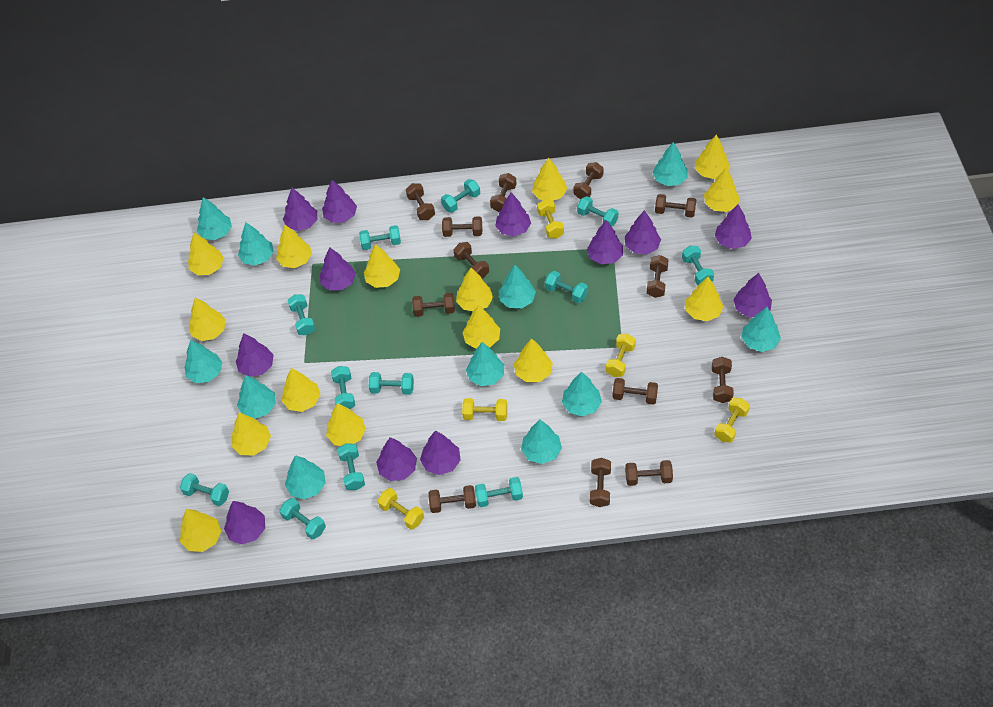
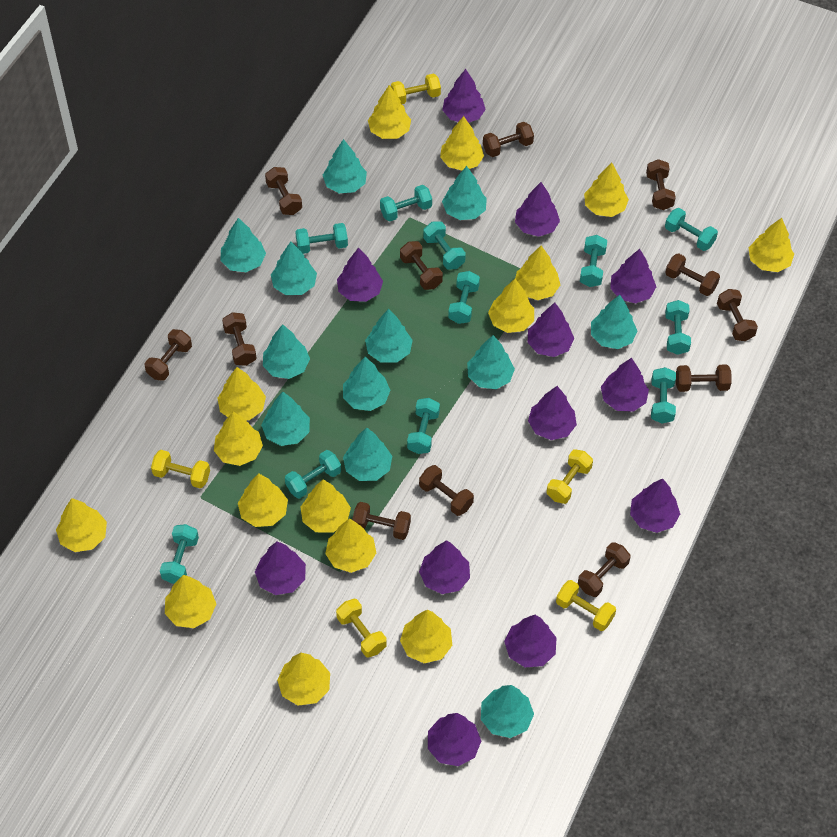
brown dumbbell: [406,183,435,220] [412,293,455,317] [428,485,476,513] [442,217,482,237] [454,242,489,278] [490,173,517,212] [574,162,603,200] [590,458,611,507] [612,378,658,405] [625,460,673,486] [647,255,669,298] [655,194,696,217] [712,357,734,403] = 13 -> [145,329,192,381] [222,312,257,366] [265,167,302,215] [352,502,411,540] [400,241,443,290] [419,465,474,516] [483,122,534,157] [578,542,631,597] [646,159,676,210] [665,253,720,296] [676,365,732,392] [717,289,758,341] = 12
turquoise dumbbell: [180,473,229,506] [279,498,326,540] [287,294,315,335] [331,366,355,409] [337,443,365,490] [359,225,401,250] [369,372,414,395] [441,179,480,213] [475,477,523,507] [545,271,588,303] [577,196,618,227] [682,246,714,285] = 12 -> [160,524,199,584] [285,450,341,498] [295,223,348,254] [380,185,432,222] [407,398,440,454] [423,221,466,270] [448,271,480,324] [580,235,607,287] [651,367,676,423] [665,208,718,251] [665,300,691,355] = 11
turquoise tree: [184,340,223,383] [197,197,232,240] [237,375,276,419] [238,222,274,266] [285,455,325,499] [466,342,504,386] [499,265,536,308] [521,420,562,464] [562,372,602,416] [653,142,688,186] [741,307,781,352] = 11 -> [220,218,266,272] [261,392,310,446] [263,324,310,379] [271,242,317,295] [323,139,367,193] [343,357,391,411] [343,428,392,481] [365,309,413,362] [442,166,487,220] [467,335,515,389] [481,685,534,738] [591,295,637,349] = 12

